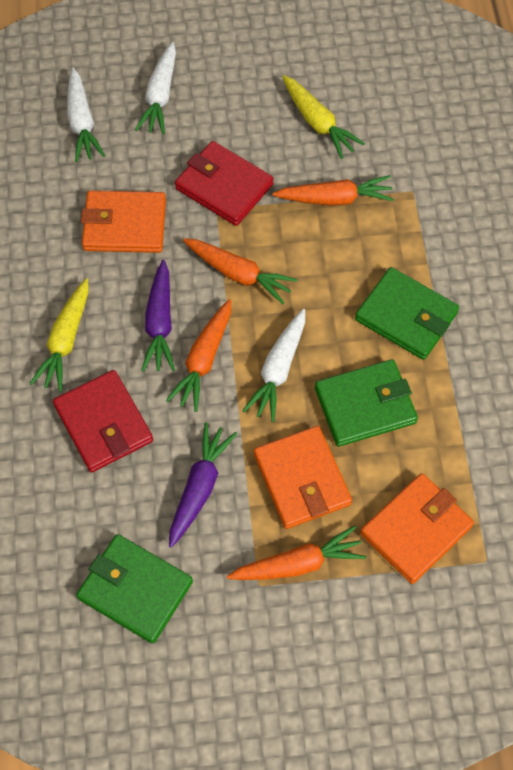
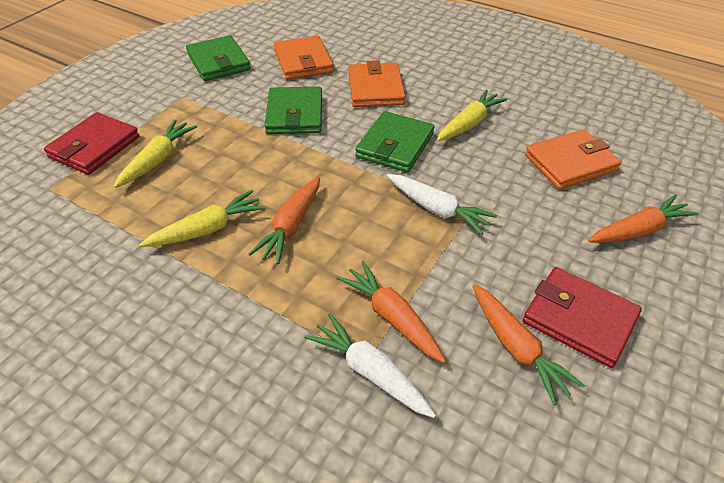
purple carrot: [141,259,175,372] [169,422,237,548] = 2 -> none = 0
white carrot: [67,68,105,162] [135,42,176,134] [242,309,305,422] = 3 -> [304,313,436,418] [387,174,497,235] = 2
yellow carrot: [29,278,89,392] [282,75,365,159] = 2 -> [114,119,197,188] [139,190,265,247] [437,90,508,141] = 3

